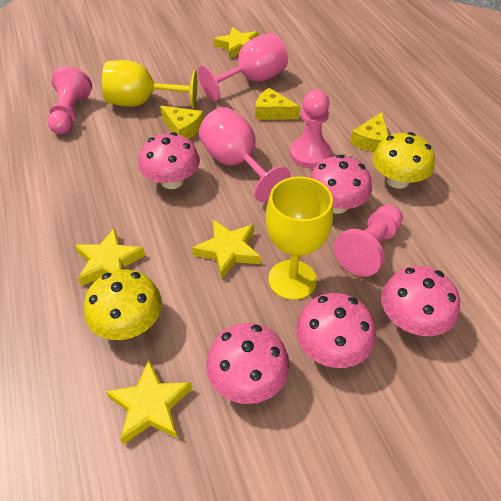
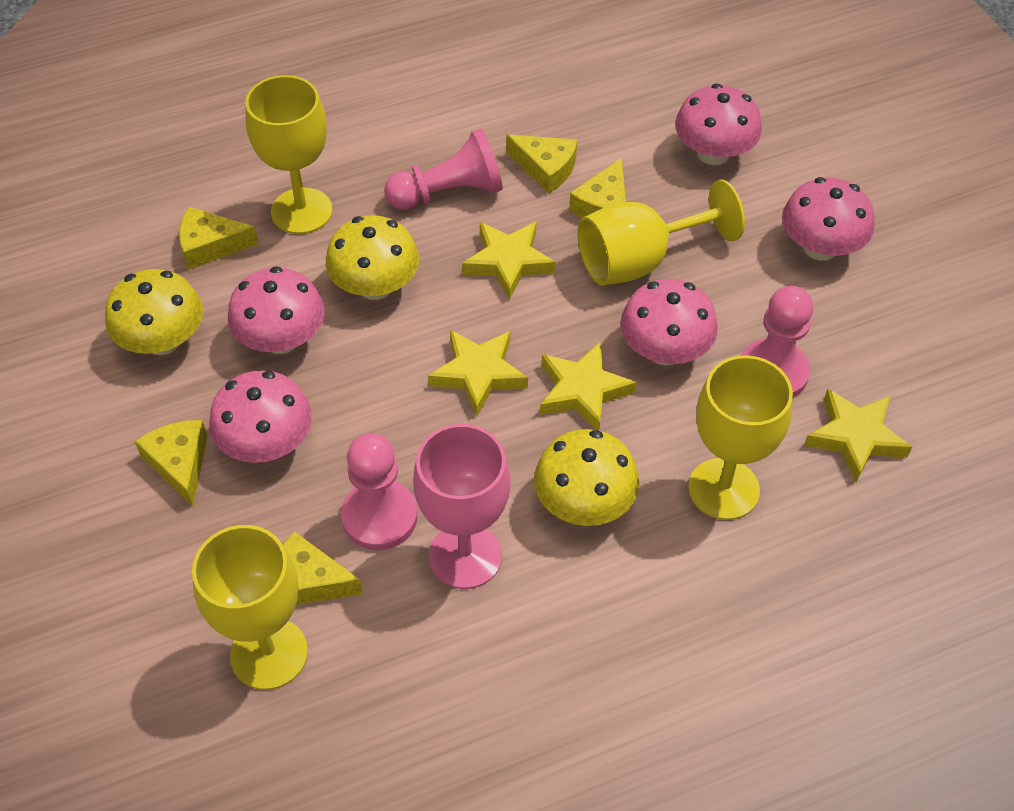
pink goblet: [198,33,288,101] [199,107,291,202] = 2 -> [413,424,511,589] = 1
yellow cheese: [160,106,204,139] [255,88,300,120] [350,112,389,152] = 3 -> [135,420,208,506] [179,207,259,270] [283,531,363,605] [507,135,577,194] [569,158,626,218] = 5
yellow goblet: [102,60,197,108] [266,177,333,300] = 2 -> [192,525,308,690] [245,75,333,234] [578,179,745,286] [688,355,793,520] = 4
yellow mushroom: [84,269,162,340] [373,132,435,189] = 2 -> [105,269,203,355] [326,215,419,300] [534,429,639,526] = 3

